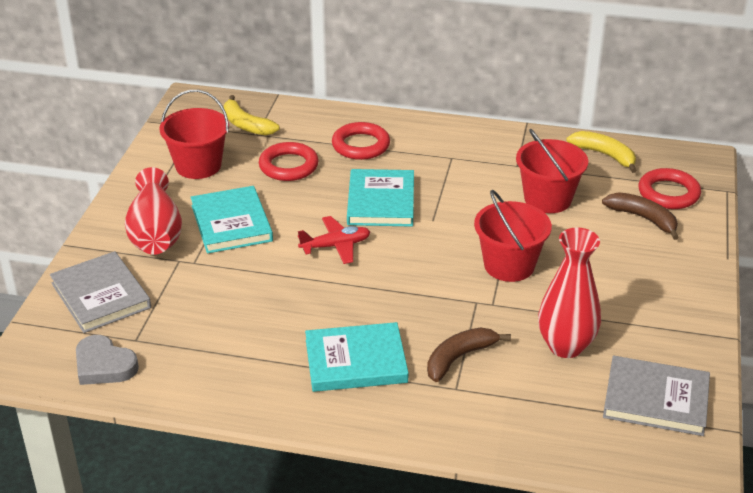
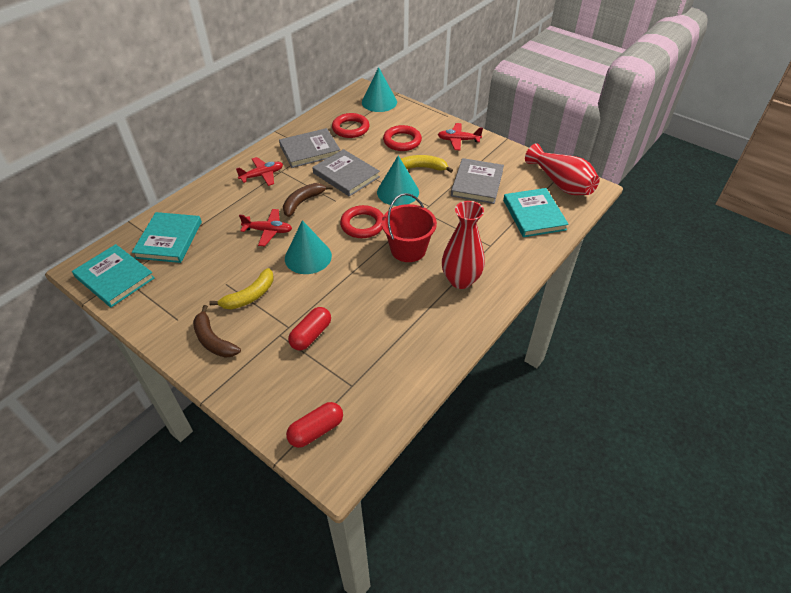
grey book: [50,251,151,333] [603,356,710,436] = 2 -> [279,128,340,168] [312,149,380,197] [451,158,504,204] = 3
grey heart: [76,335,139,385] = 1 -> none = 0
red bucket: [159,90,229,179] [474,190,552,282] [516,129,588,213] = 3 -> [382,193,437,262] = 1
red capsule: none = 0 -> [286,402,343,448] [288,307,331,350] = 2
red plane: [298,216,370,264] = 1 -> [236,157,283,186] [239,209,292,246] [438,123,483,150] = 3
turquoise cone: none = 0 -> [285,220,332,274] [362,67,397,112] [377,156,419,206] = 3

